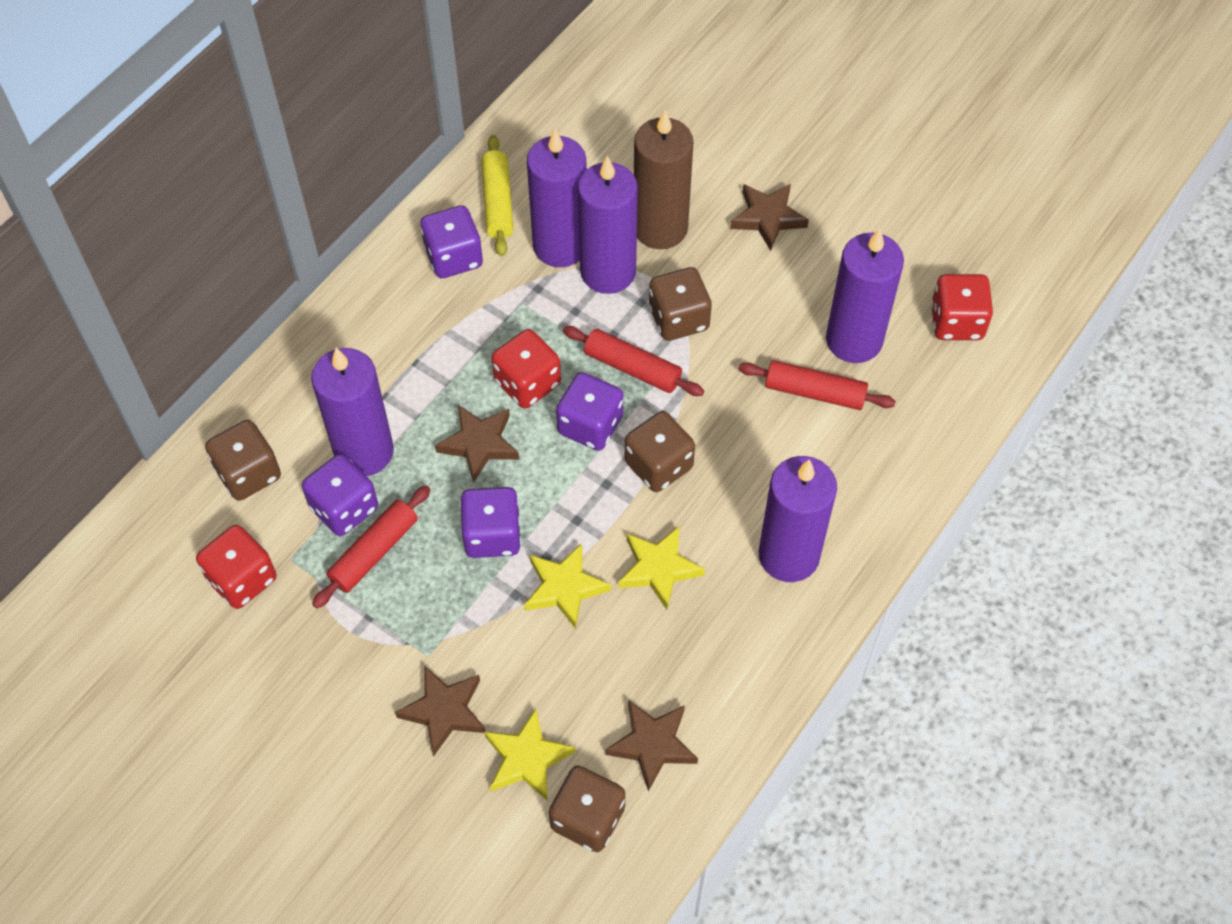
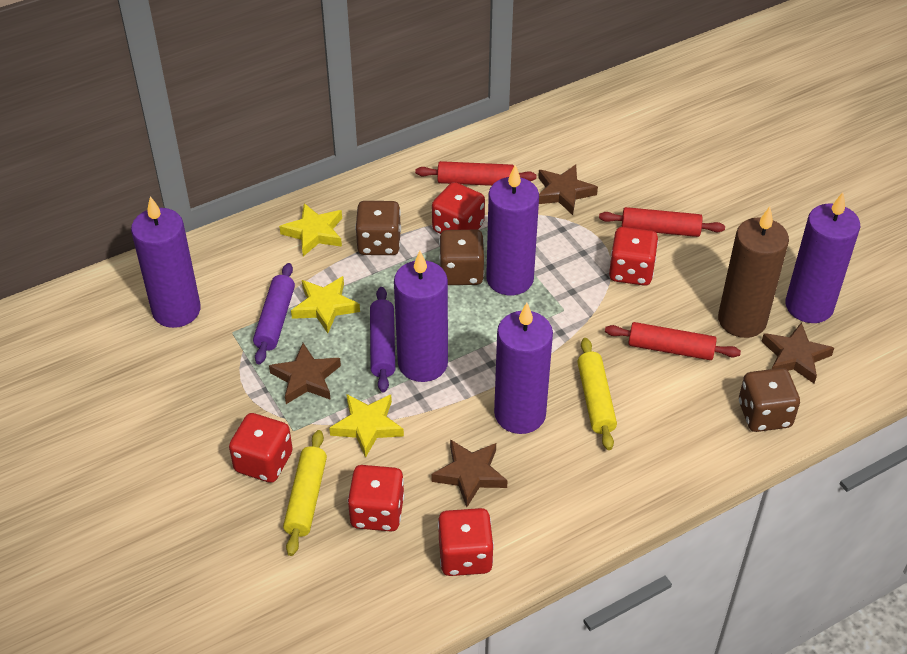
brown dice: [205,420,281,501] [549,765,625,852] [625,411,695,492] [649,267,712,341] = 4 -> [355,201,401,255] [439,230,484,285] [739,368,800,432] = 3
purple dice: [302,454,378,536] [420,205,483,278] [460,487,521,558] [556,372,623,451] = 4 -> none = 0
purple rolling pin: none = 0 -> [253,263,295,364] [370,287,395,392] = 2
red dice: [196,525,277,609] [492,329,561,409] [931,274,993,340] = 3 -> [229,413,293,483] [348,465,404,531] [432,182,485,234] [438,508,494,576] [609,227,658,286] = 5
yellow rolling pin: [481,135,513,256] = 1 -> [283,430,327,556] [577,338,617,450] = 2

